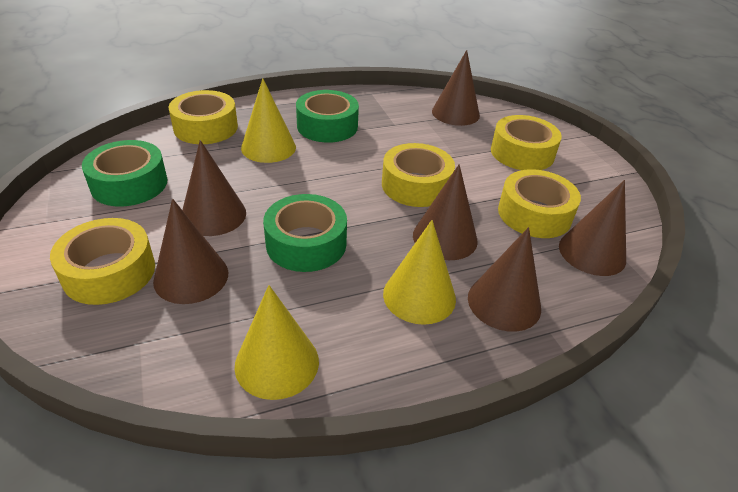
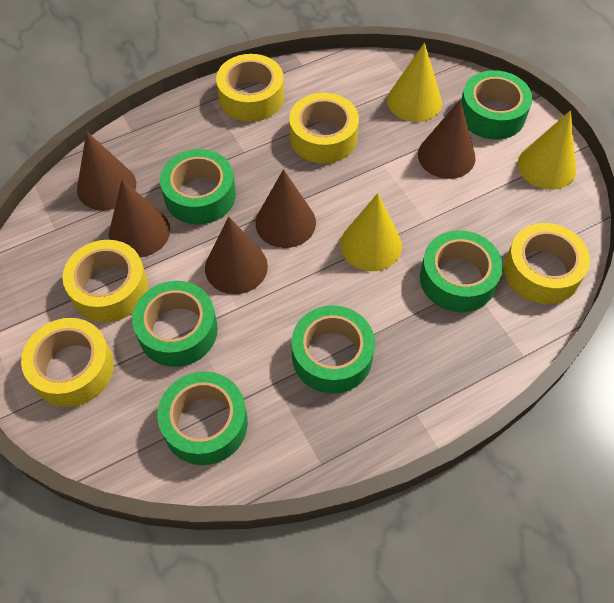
brown cone: [153,199,228,304] [182,140,246,236] [413,164,478,260] [432,50,480,126] [468,227,541,332] [559,180,626,276] = 6 -> [77,131,136,211] [109,179,170,257] [205,216,268,294] [255,169,316,248] [418,99,476,179] = 5
green tape: [82,140,167,207] [263,194,347,272] [296,90,359,143] = 3 -> [132,281,218,367] [157,371,248,465] [160,149,236,224] [292,305,375,394] [420,230,503,312] [461,70,532,140] = 6

